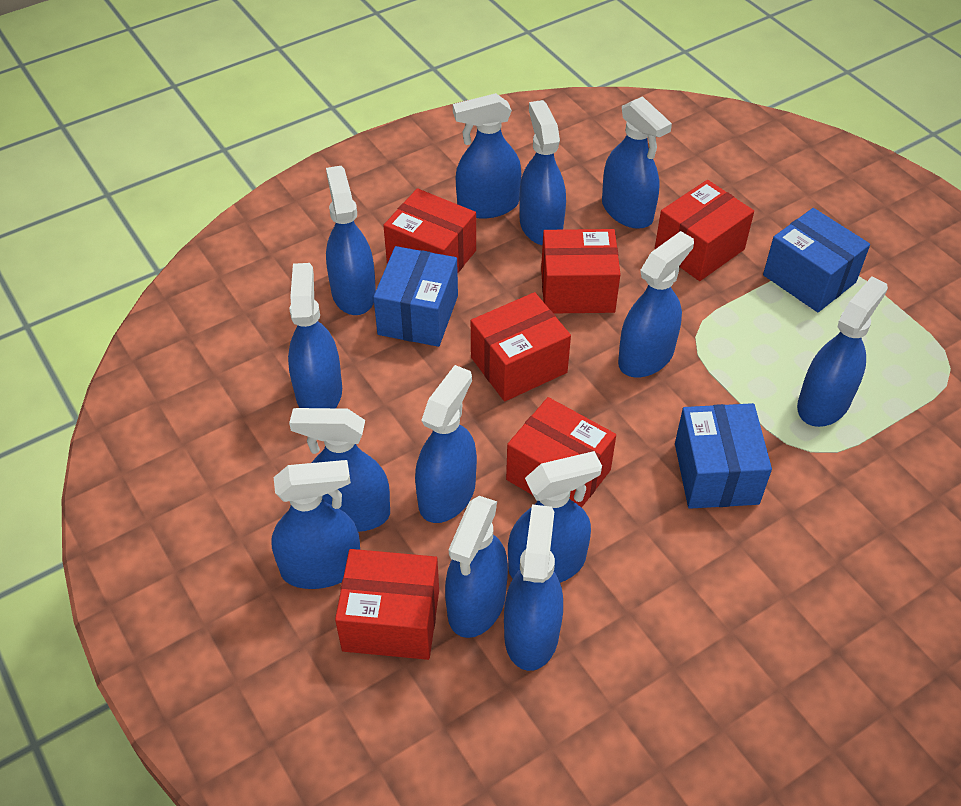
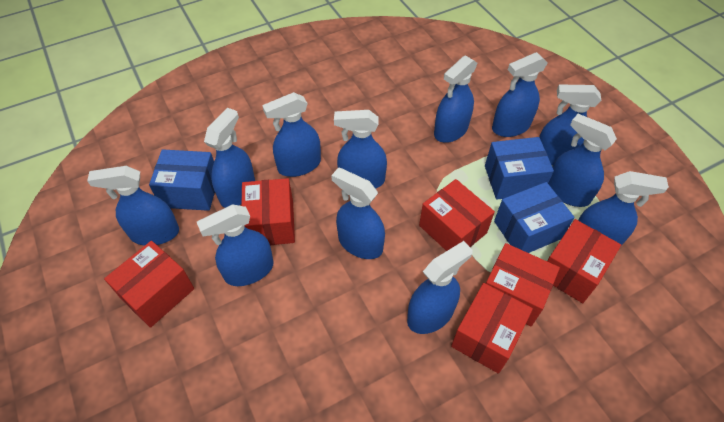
blue spray bottle: [271,460,360,589] [288,263,342,408] [289,408,390,532] [326,166,376,315] [415,365,477,523] [445,496,508,638] [453,93,521,218] [504,504,563,671] [508,451,602,583] [519,100,566,245] [602,96,672,229] [618,231,694,377] [797,276,888,427] = 13 -> [87,166,179,245] [197,205,274,286] [204,108,255,208] [262,92,321,177] [331,168,385,259] [334,110,387,189] [407,241,473,334] [434,55,478,143] [492,52,548,137] [539,85,601,165] [548,114,617,207] [578,171,669,246] = 12

